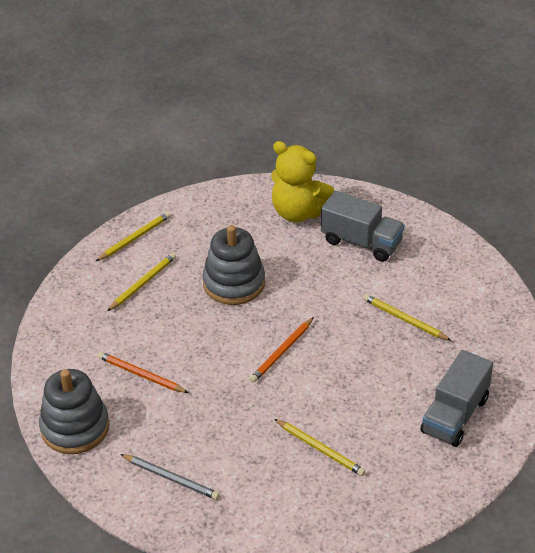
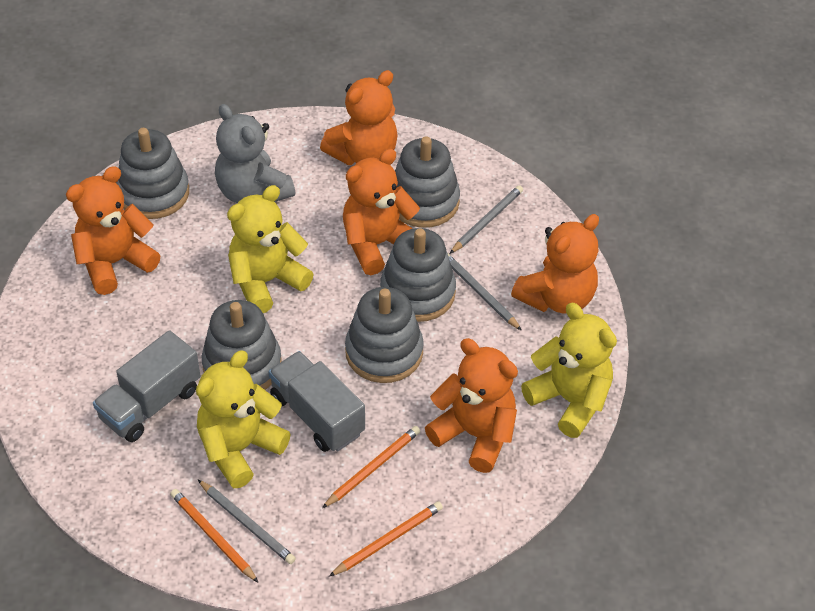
grey pencil: [120,454,220,500] = 1 -> [198,480,296,564] [448,254,522,331] [450,185,523,254] = 3
grey stacking toy: [39,369,109,454] [202,225,265,305] = 2 -> [116,128,189,219] [201,300,282,390] [345,287,424,383] [380,228,456,322] [395,136,460,228] = 5
grey teddy bear: none = 0 -> [215,104,295,203] = 1
orange pencil: [98,352,189,393] [250,317,314,383] = 2 -> [170,489,259,583] [322,426,420,508] [329,501,443,577] = 3
orange teddy bear: none = 0 -> [66,166,160,295] [320,70,398,165] [343,149,420,275] [425,338,518,473] [511,214,599,314] = 5
yellow pencil: [96,212,171,261] [107,253,176,311] [274,419,366,476] [363,294,452,341] = 4 -> none = 0
yellow teddy bear: [271,141,334,222] = 1 -> [196,350,290,488] [227,185,314,313] [521,303,617,438] = 3

